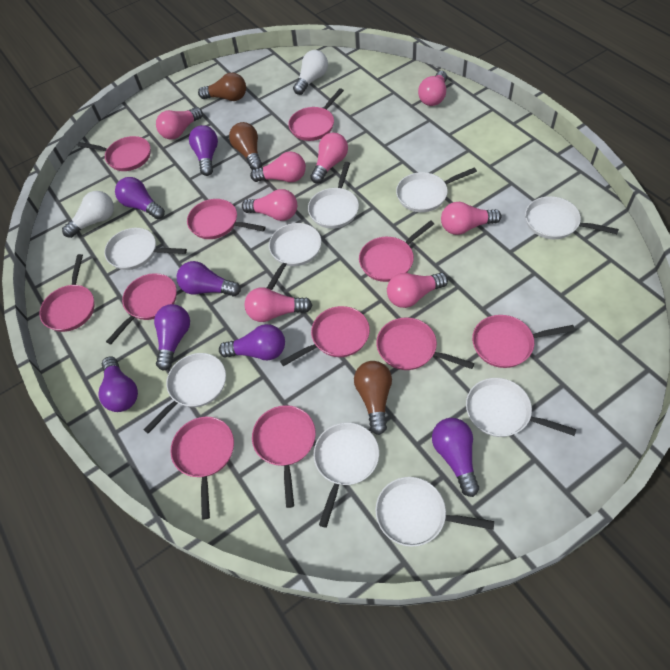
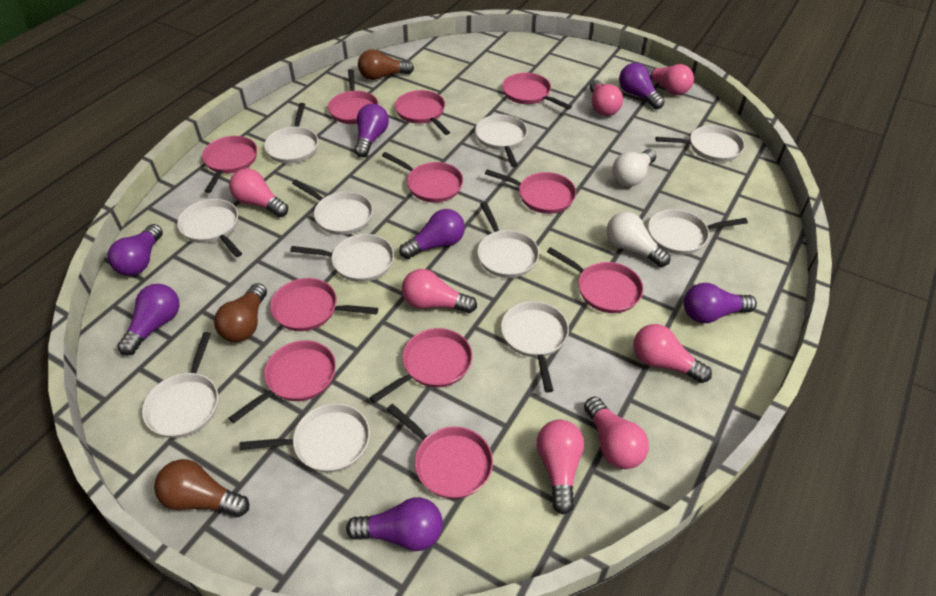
pink light bulb: [156,107,203,140] [242,189,297,221] [244,287,312,322] [250,151,306,182] [310,133,348,184] [387,272,448,308] [418,71,447,106] [441,202,501,235] = 8 -> [229,169,288,217] [402,269,477,313] [537,420,584,515] [584,397,649,469] [590,80,623,116] [633,324,712,383] [645,64,694,95] = 7
white pan: [104,228,187,270] [143,353,226,434] [267,223,321,290] [308,162,359,228] [314,423,379,528] [376,477,494,547] [396,168,477,212] [466,378,576,437] [525,196,619,239] = 9 -> [142,332,218,438] [177,199,242,257] [239,403,370,472] [264,103,318,164] [290,234,394,282] [292,180,373,235] [475,114,528,167] [477,202,539,278] [501,301,569,393] [648,209,748,255] [655,125,745,162] = 11

